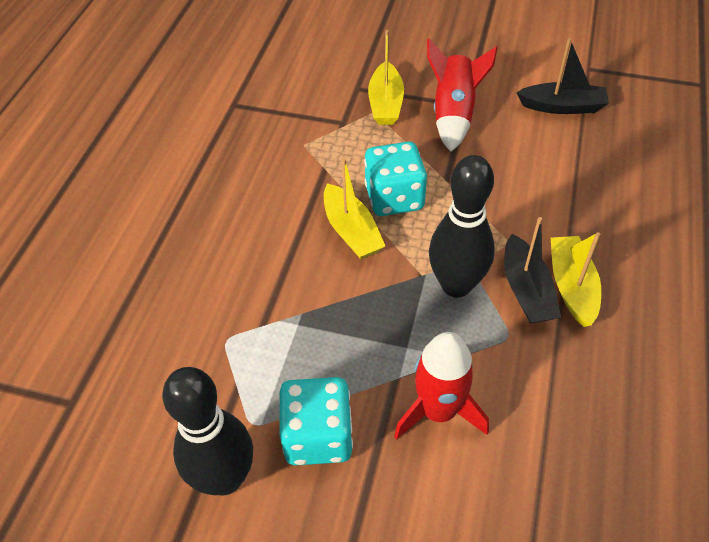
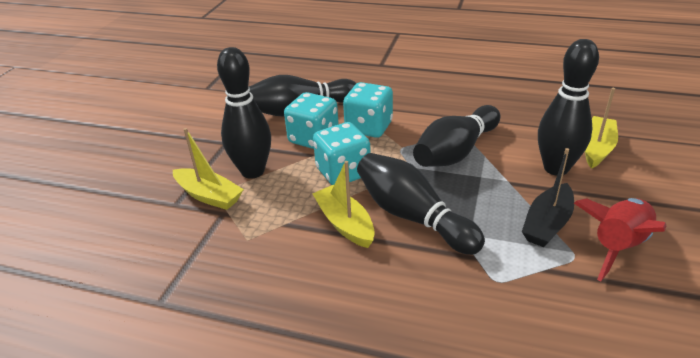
black boat: [504,217,561,324] [516,38,609,114] = 2 -> [522,148,574,247] = 1
black bowling pin: [162,367,253,495] [429,155,495,297] = 2 -> [217,47,271,179] [249,75,357,116] [357,153,485,255] [413,105,500,167] [538,39,599,176] = 5
red rocket: [394,332,489,440] [427,38,497,152] = 2 -> [574,198,666,281] = 1
turquoise dice: [279,377,353,465] [364,141,427,216] = 2 -> [284,92,339,149] [313,122,371,185] [343,82,393,138] = 3

